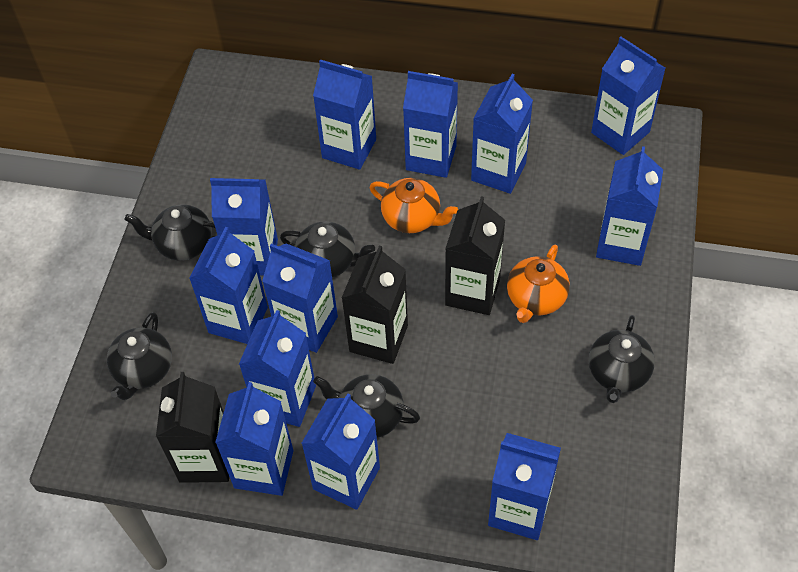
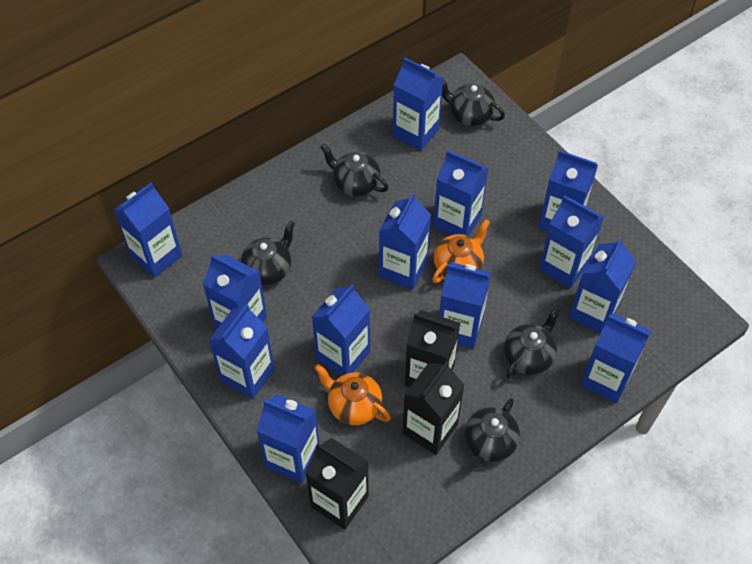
blue carton: [189,227,268,344] [210,178,278,275] [215,382,293,496] [239,310,316,427] [262,243,338,353] [301,393,380,510] [313,59,376,170] [403,71,458,178] [471,74,533,194] [488,433,561,540] [591,37,666,155] [596,146,663,266] = 12 -> [114,182,182,278] [203,255,267,329] [209,304,275,399] [256,394,319,483] [312,284,370,376] [379,193,431,290] [393,57,443,151] [433,150,488,236] [439,262,491,349] [538,150,598,231] [539,195,604,288] [569,238,636,333] [581,313,651,403] = 13

